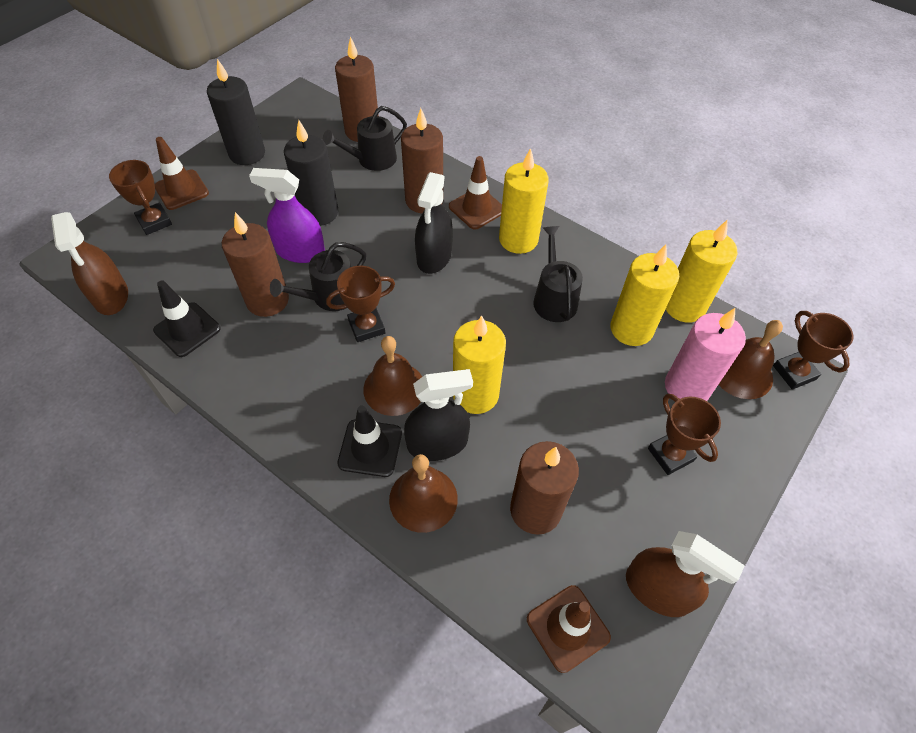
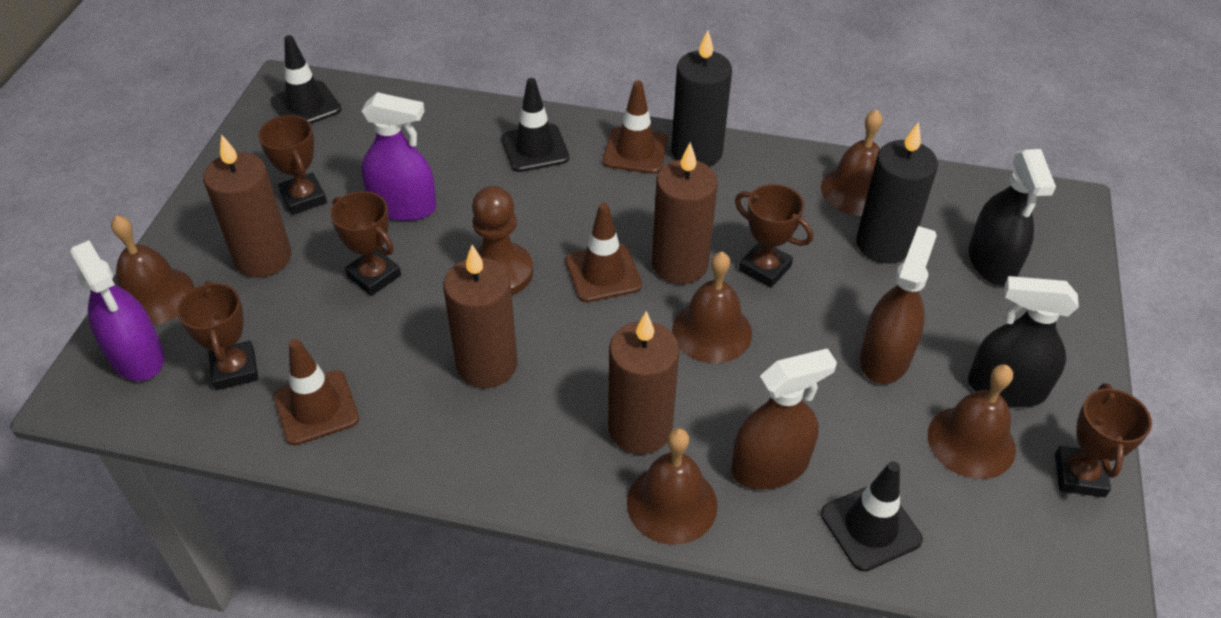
black traffic cone: [153,280,221,357] [337,406,402,477] = 2 -> [270,35,341,124] [501,78,569,172] [821,461,923,572] = 3
black watering can: [270,242,366,311] [323,106,407,171] [533,226,583,322] = 3 -> none = 0
brown bell: [363,336,422,416] [389,454,458,533] [718,320,783,399] = 3 -> [111,215,195,326] [627,428,718,545] [672,252,752,363] [821,109,883,216] [928,365,1016,479] = 5
brown pawn: none = 0 -> [472,186,533,295] = 1
brown trophy: [109,160,172,235] [326,266,395,342] [648,394,721,475] [773,311,854,390] = 4 -> [177,281,259,390] [258,115,327,215] [330,191,401,296] [735,184,813,288] [1055,383,1152,497] = 5
pink candle: [665,308,746,401] = 1 -> none = 0
purple spray bottle: [249,168,325,263] = 1 -> [70,240,164,381] [361,92,436,221] = 2
yellow candle: [453,315,506,414] [499,148,549,254] [610,244,679,346] [666,219,737,323] = 4 -> none = 0

